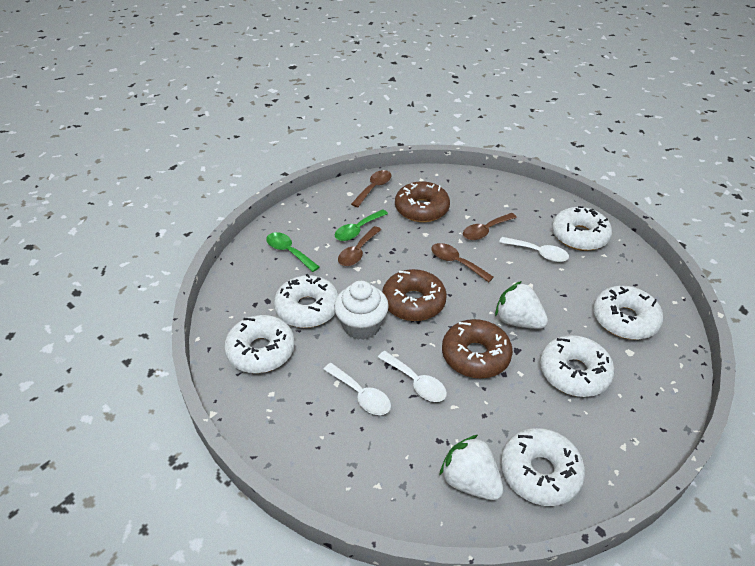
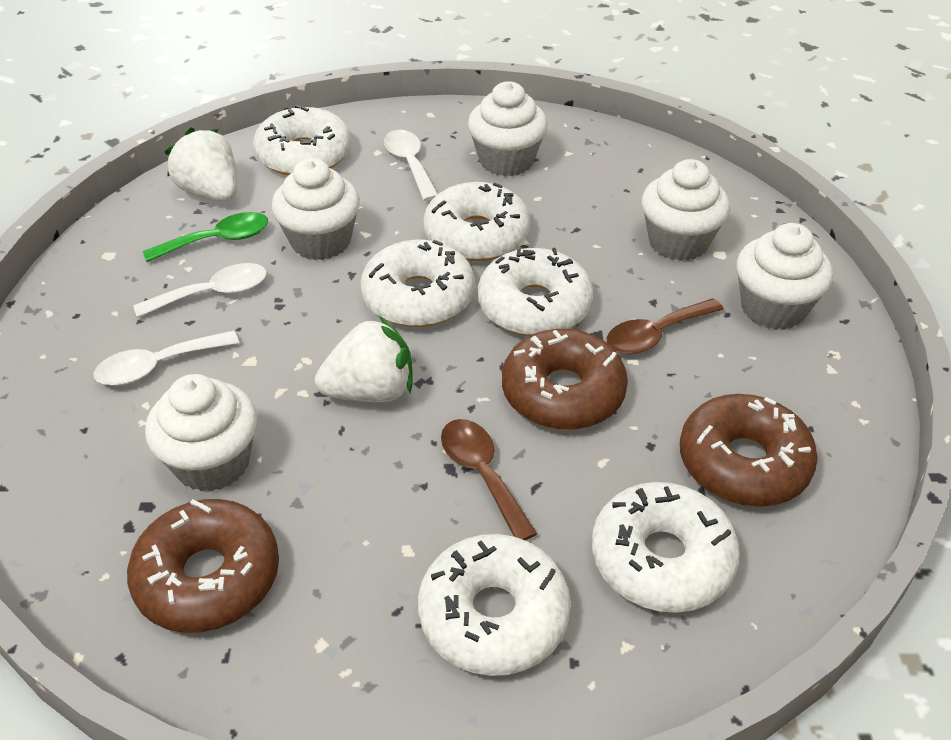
brown spoon: [338,226,381,266] [351,170,392,207] [431,243,494,283] [463,213,517,240] = 4 -> [441,419,537,541] [607,298,724,354] = 2
green spoon: [266,232,319,272] [335,209,388,241] = 2 -> [143,212,268,262] = 1
white cupcake: [334,281,389,340] = 1 -> [145,374,257,492] [272,158,360,260] [468,81,548,176] [642,159,730,261] [737,223,833,330] = 5

